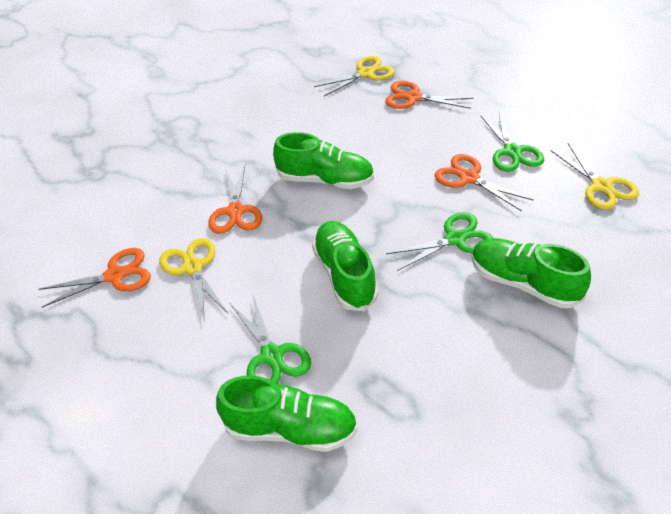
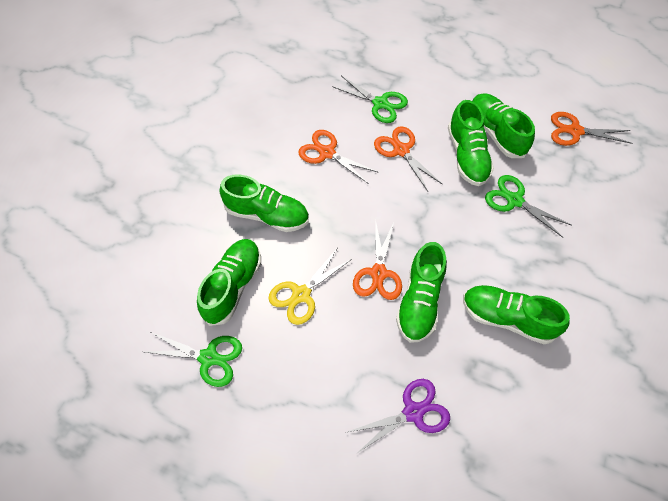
green shoe: [216,376,358,452] [273,132,374,189] [312,221,378,311] [471,238,591,308] = 4 -> [197,239,261,326] [220,174,309,232] [396,242,447,343] [448,100,494,186] [463,285,570,344] [472,93,535,158] = 6
purple scissors: none = 0 -> [348,379,450,454] = 1
yellow scissors: [159,238,228,322] [314,56,395,96] [551,143,639,210] = 3 -> [268,249,352,325] = 1

